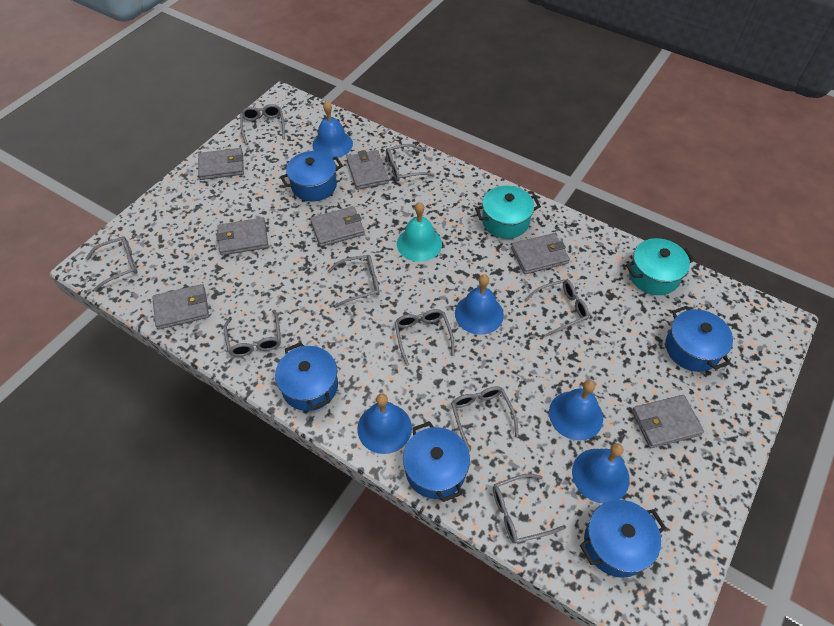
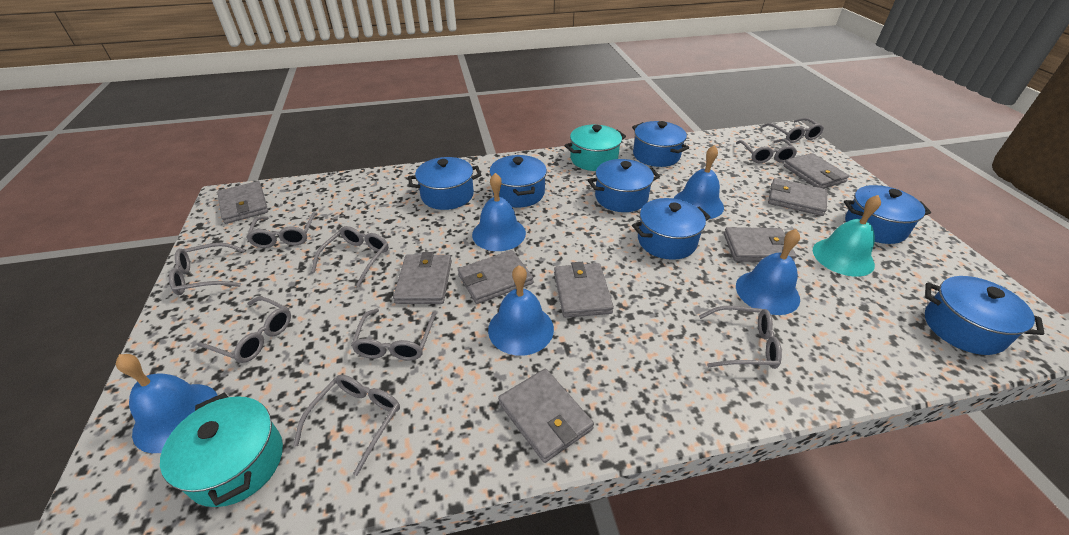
blue pot: [275,342,338,411] [280,151,343,201] [403,421,470,502] [580,500,666,578] [665,306,733,372] = 5 -> [408,157,482,210] [489,155,547,208] [588,159,660,212] [632,121,689,167] [632,198,711,260] [844,185,931,244] [925,276,1044,355] = 7
grey wallet: [152,284,209,330] [198,148,244,180] [216,218,268,256] [310,206,365,247] [346,150,389,190] [511,233,570,274] [632,395,704,448] = 7 -> [217,181,268,224] [393,252,452,304] [458,250,533,304] [498,369,594,463] [554,262,614,318] [724,227,797,262] [768,178,828,216] [784,153,849,188] = 8

